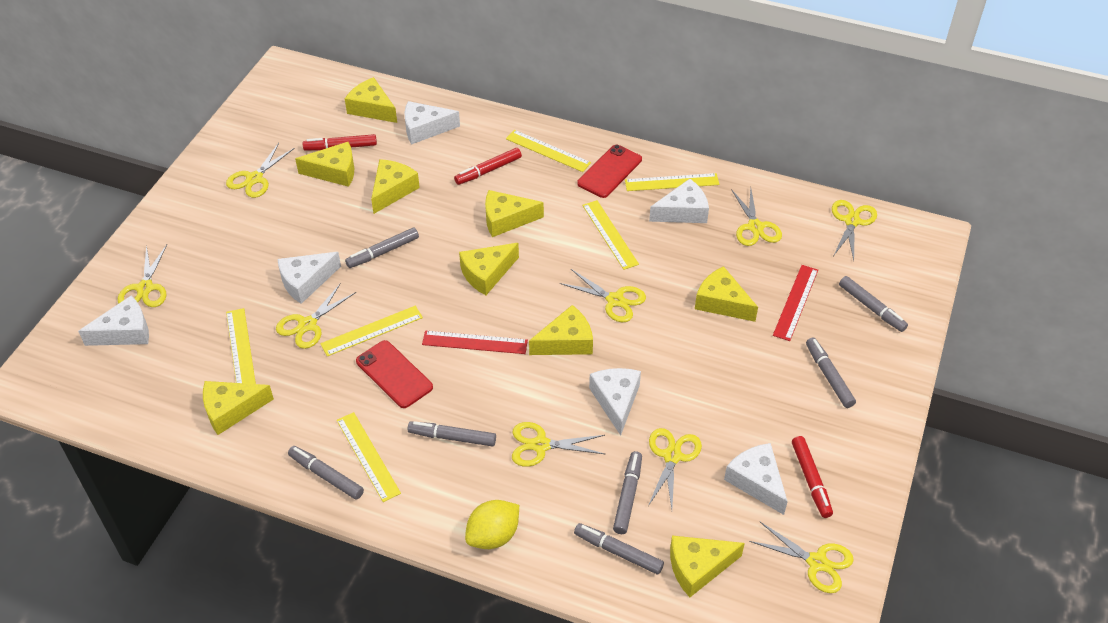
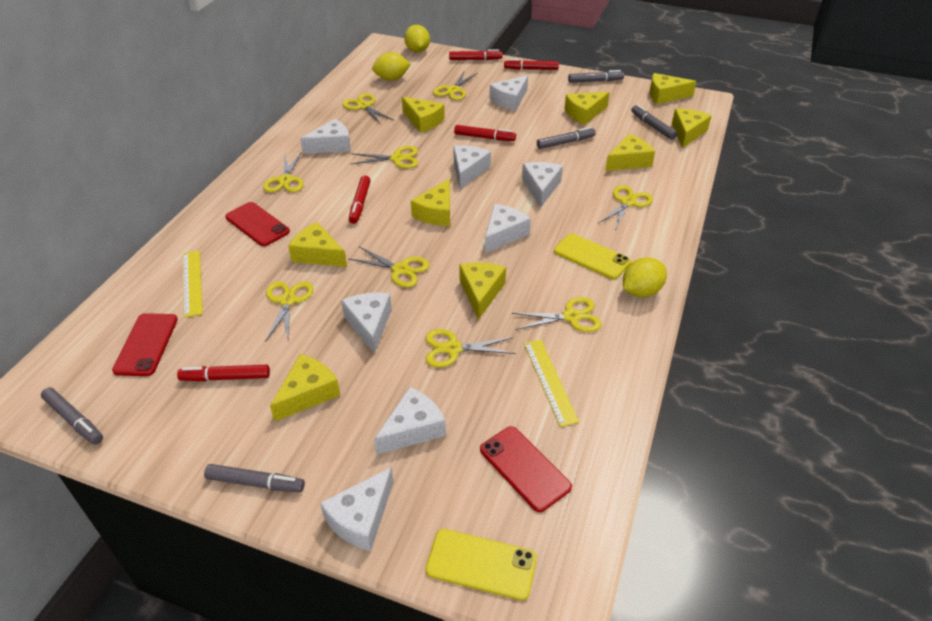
grey marker: [288,446,364,500] [345,227,419,268] [407,421,496,447] [574,523,664,574] [613,451,642,534] [806,337,856,408] [839,276,908,332] = 7 -> [41,387,103,445] [204,464,305,492] [537,127,596,149] [568,70,624,83] [631,105,677,140] = 5
red marker: [303,134,377,151] [454,148,522,185] [792,436,833,518] = 3 -> [177,365,270,381] [349,176,371,224] [449,49,503,60] [454,125,516,141] [504,59,559,70] = 5
red phone: [356,340,433,408] [577,145,642,198] = 2 -> [112,313,178,376] [225,202,290,246] [480,426,572,512] = 3
red ruler: [422,330,528,354] [773,265,818,341] = 2 -> none = 0
white cheese: [78,296,149,346] [277,252,341,304] [404,101,460,145] [589,368,641,436] [649,179,709,223] [724,443,788,515] = 6 -> [300,119,351,154] [320,467,393,551] [341,292,392,354] [374,387,446,455] [454,145,491,189] [485,204,531,253] [489,75,528,110] [522,162,563,208] = 8
yellow lemon: [465,500,519,549] = 1 -> [372,52,410,81] [404,25,430,52] [623,257,667,297] = 3
yellow phone: none = 0 -> [426,529,537,600] [554,233,631,279] = 2
yellow ruler: [226,308,256,384] [320,306,423,356] [337,412,401,502] [506,130,591,172] [582,200,639,270] [625,173,719,191] = 6 -> [183,251,203,318] [524,340,579,427] = 2

